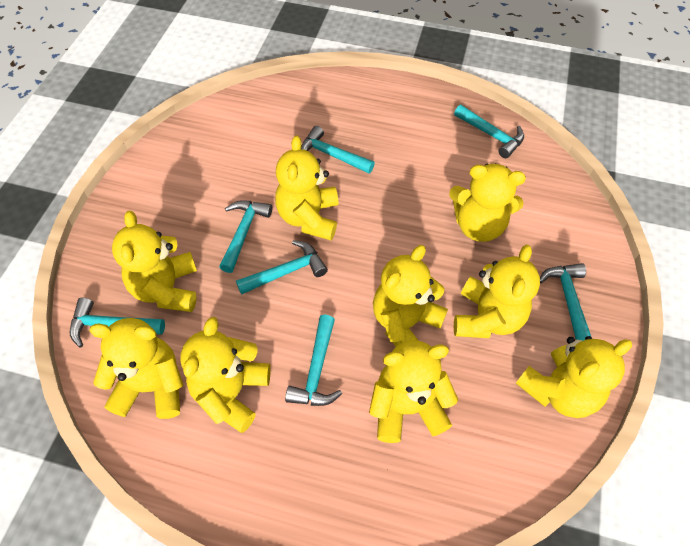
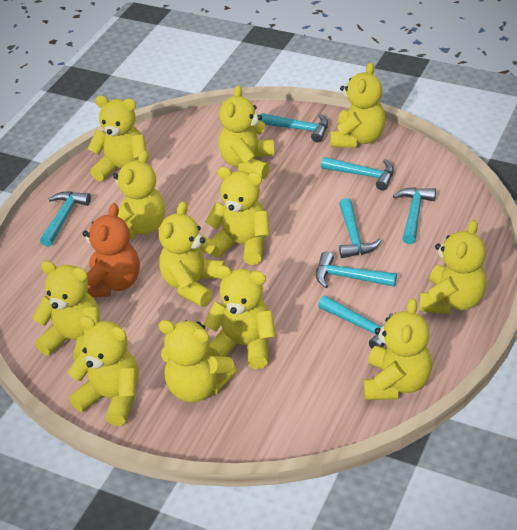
orange teddy bear: none = 0 -> [83,203,140,297] = 1
yellow teddy bear: [89,318,184,419] [112,211,197,312] [181,317,271,433] [275,135,339,240] [369,340,458,443] [373,245,448,346] [449,163,526,242] [454,245,540,338] [516,336,632,418] = 9 -> [32,261,100,360] [68,316,139,426] [87,95,146,181] [113,150,165,239] [159,201,225,307] [159,320,237,402] [203,265,276,369] [205,167,270,265] [219,85,274,179] [331,63,386,148] [363,298,432,400] [420,220,487,314] = 12

